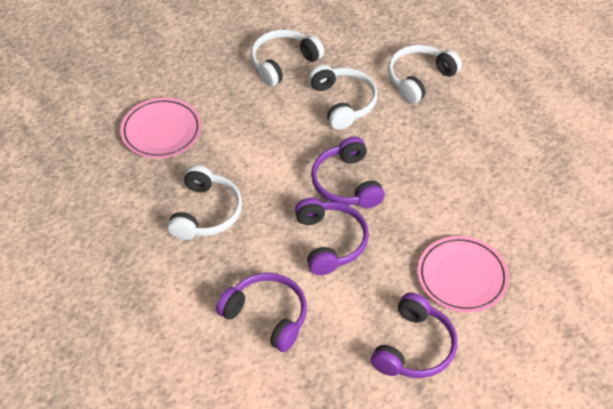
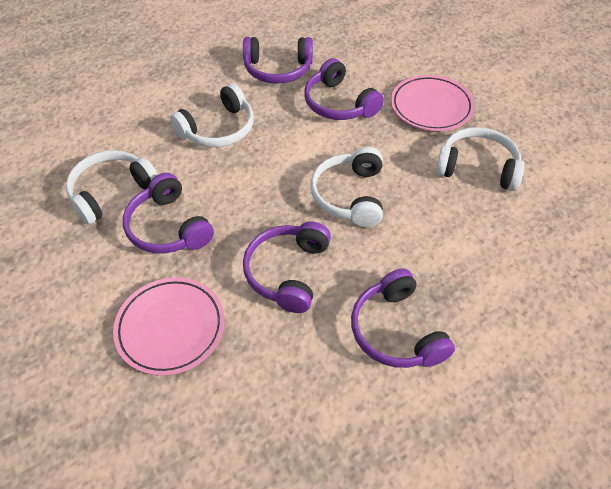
purple headphones: [216,273,307,352] [295,198,369,275] [311,137,385,208] [371,292,457,378] = 4 -> [123,173,214,254] [243,37,313,84] [243,221,331,313] [304,58,384,120] [351,268,455,368] = 5

